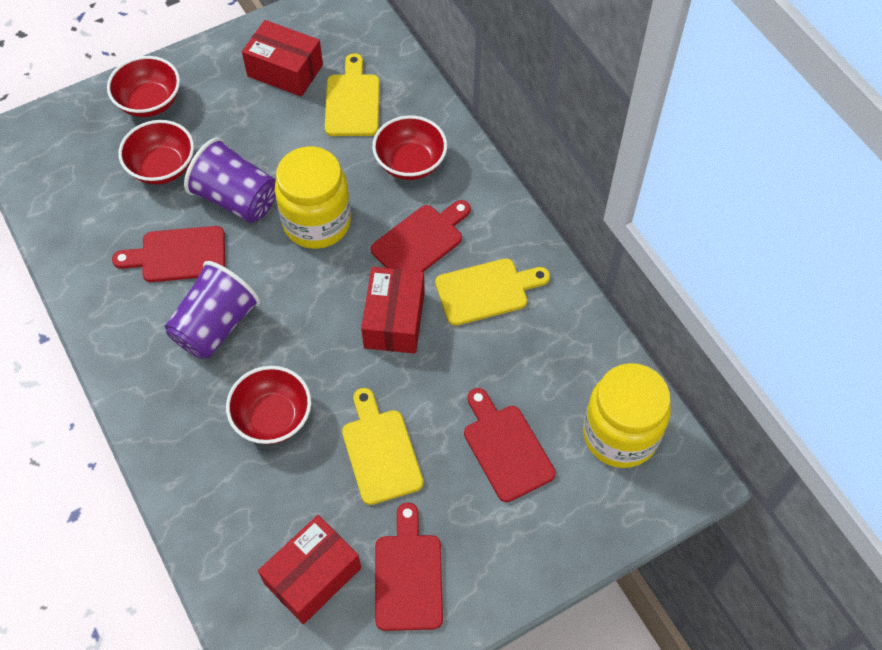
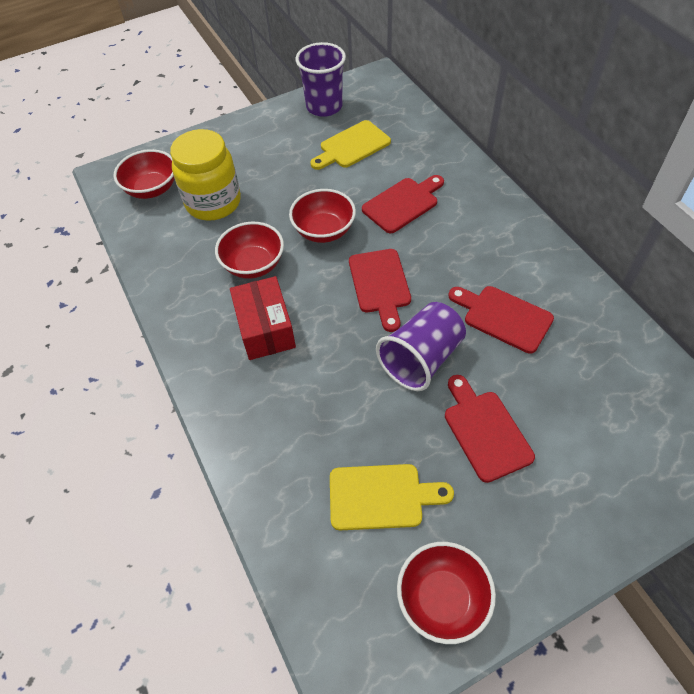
red box: [242,20,323,97] [258,515,361,624] [361,267,425,354] = 3 -> [230,276,296,360] = 1
yellow cutting board: [325,53,380,136] [342,388,423,505] [435,258,550,326] = 3 -> [310,120,391,170] [330,464,454,530] = 2
yellow jar: [275,147,351,249] [583,363,671,468] = 2 -> [170,129,241,221] = 1

